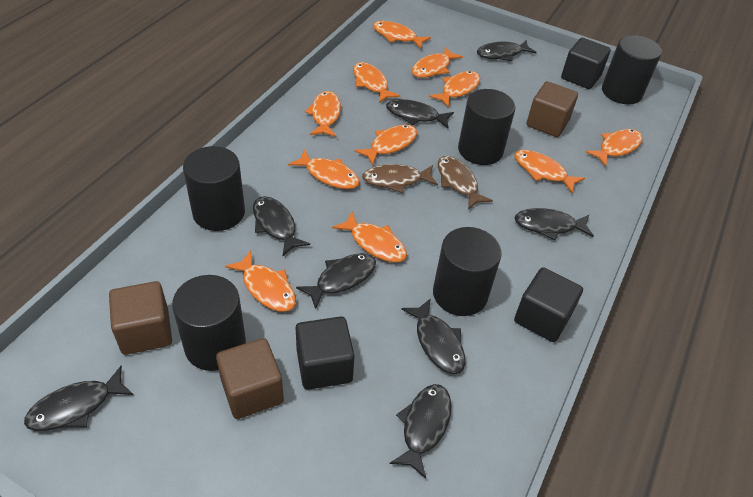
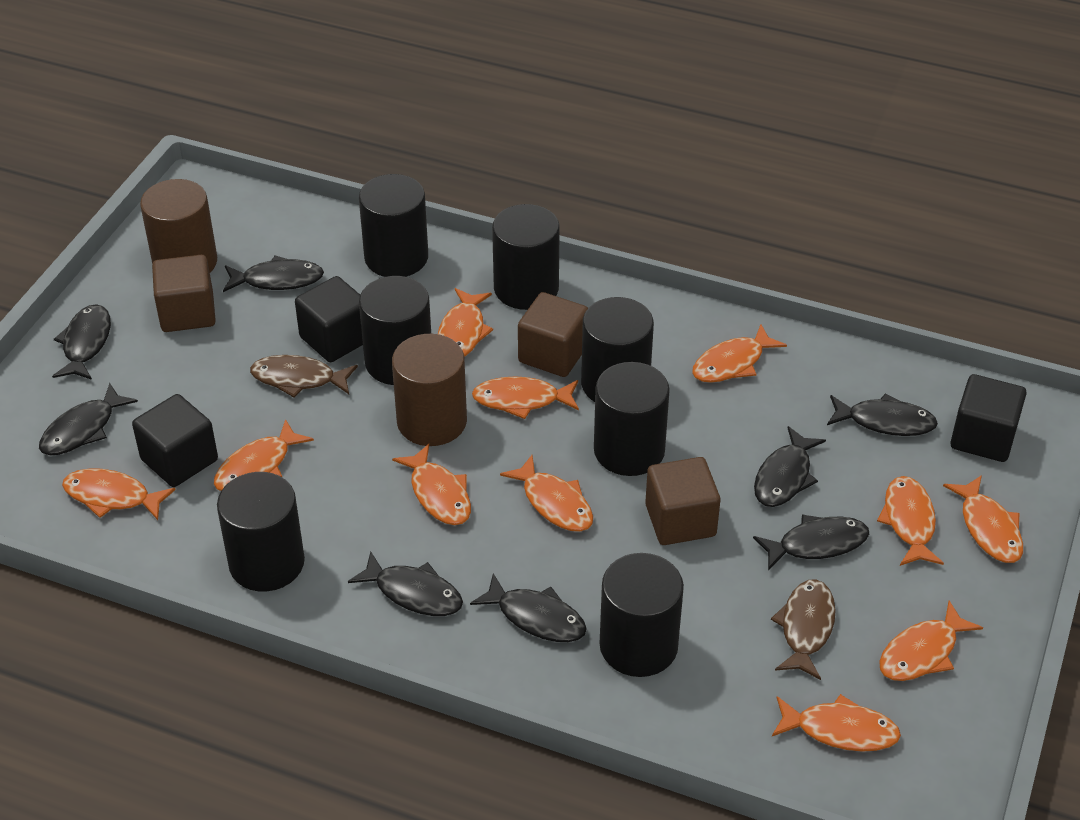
black cylinder: [172,275,246,371] [183,146,245,231] [433,227,502,316] [458,89,515,165] [602,35,662,104] = 5 -> [217,472,305,592] [359,174,428,277] [359,276,431,385] [492,204,560,310] [581,297,654,402] [594,362,670,476] [599,553,684,677] = 7
brown cylinder: none = 0 -> [140,179,217,273] [392,334,467,446] = 2

